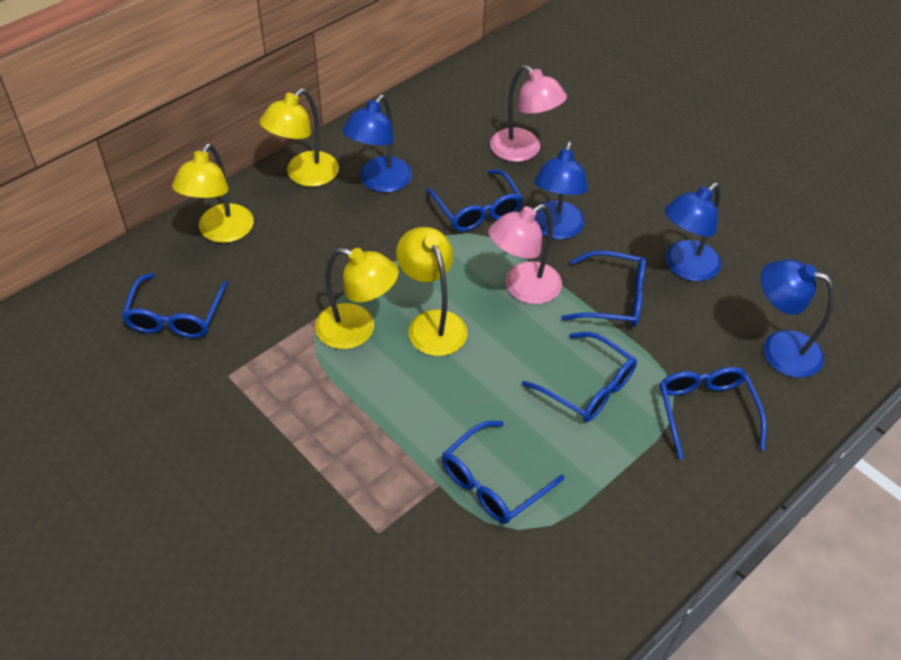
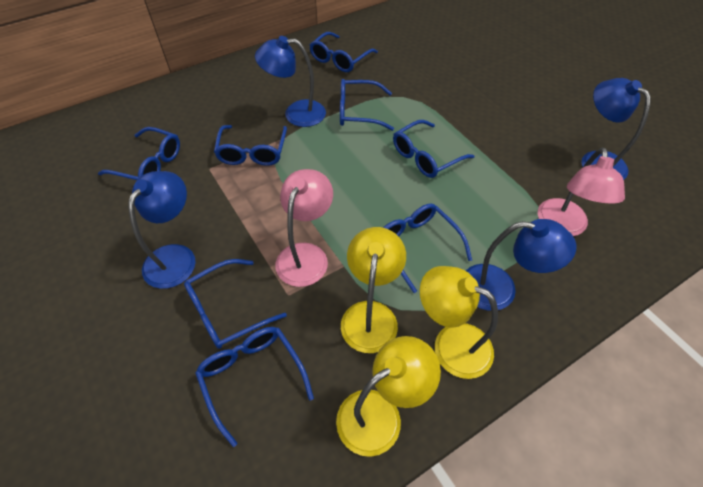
blue glasses: [122,273,228,338] [426,169,523,232] [442,421,564,524] [522,332,637,422] [561,250,646,327] [660,367,767,459] = 6 -> [98,127,180,180] [184,259,287,349] [195,327,314,447] [214,125,287,166] [309,32,378,72] [340,79,394,131] [383,204,472,293] [393,120,474,178] = 8
yellow lamp: [172,143,254,243] [260,89,339,187] [315,248,399,349] [396,227,467,356] = 4 -> [336,336,441,457] [341,227,406,353] [420,266,498,379] = 3

